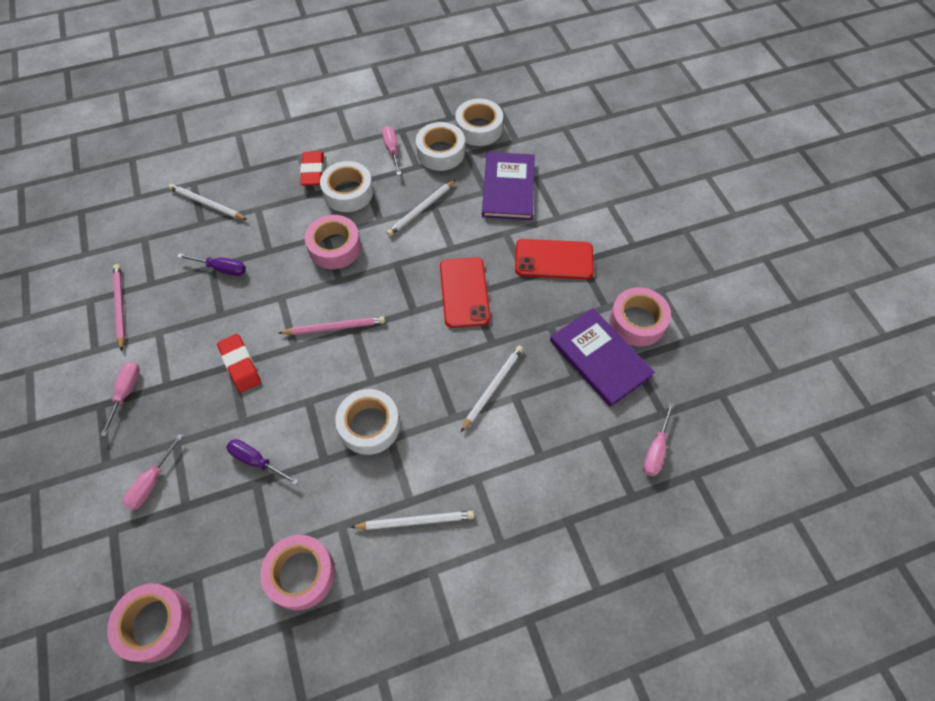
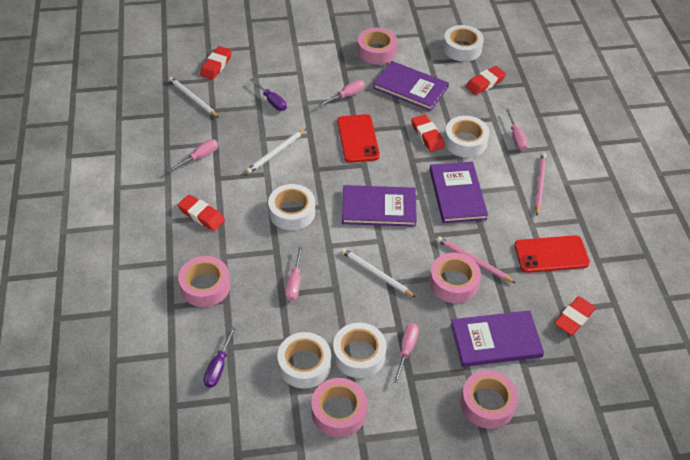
pink screwdriver: [100,362,140,437] [123,434,183,510] [382,126,401,175] [643,402,675,476] = 4 -> [168,139,218,172] [285,246,303,301] [318,80,365,106] [393,323,419,383] [506,109,528,151] = 5
pink tape: [107,584,191,663] [260,535,335,610] [305,215,361,269] [609,287,671,346] = 4 -> [178,256,230,307] [311,378,367,437] [357,28,397,64] [429,253,481,303] [461,370,518,429] = 5
purple book: [482,152,535,220] [550,308,655,407] = 2 -> [342,185,417,227] [373,61,449,111] [430,162,488,223] [451,310,544,367] = 4
red eraser: [217,334,261,393] [300,151,324,186] = 2 -> [178,194,225,231] [200,46,232,80] [411,114,445,152] [465,66,506,95] [554,296,596,335] = 5
white pencil: [168,184,247,220] [350,511,474,530] [386,180,455,236] [461,346,523,432] = 4 -> [168,77,219,118] [246,129,306,174] [341,248,416,297] = 3
white tape: [320,161,373,212] [335,389,400,455] [416,122,465,171] [455,99,503,146] = 4 -> [268,184,315,230] [277,332,331,389] [333,323,386,378] [443,25,484,62] [444,116,489,158] = 5

